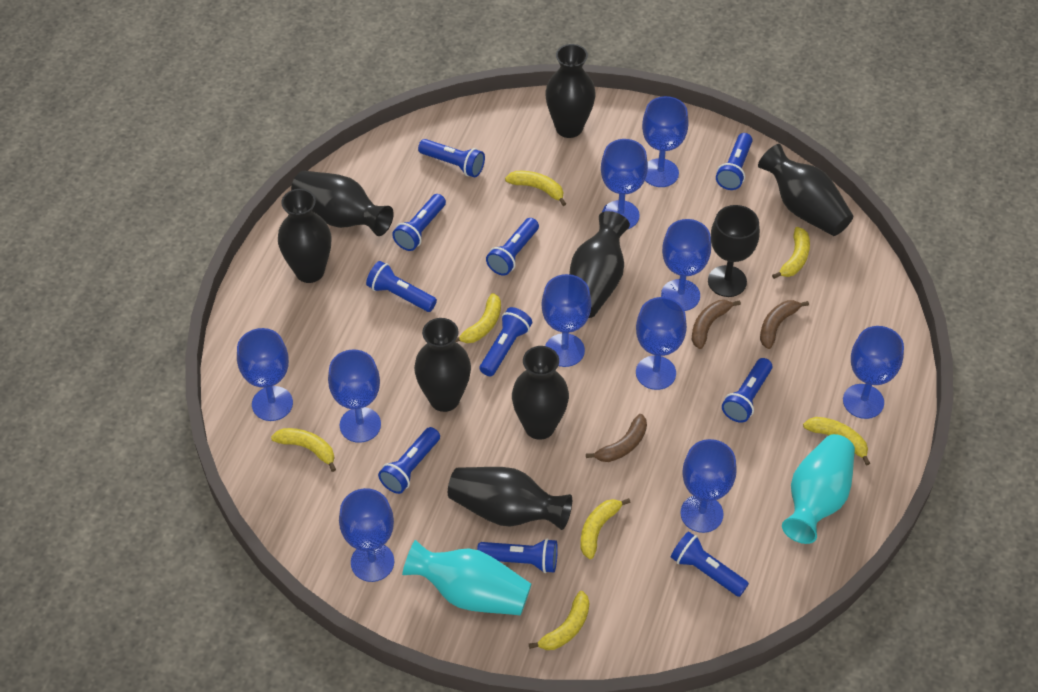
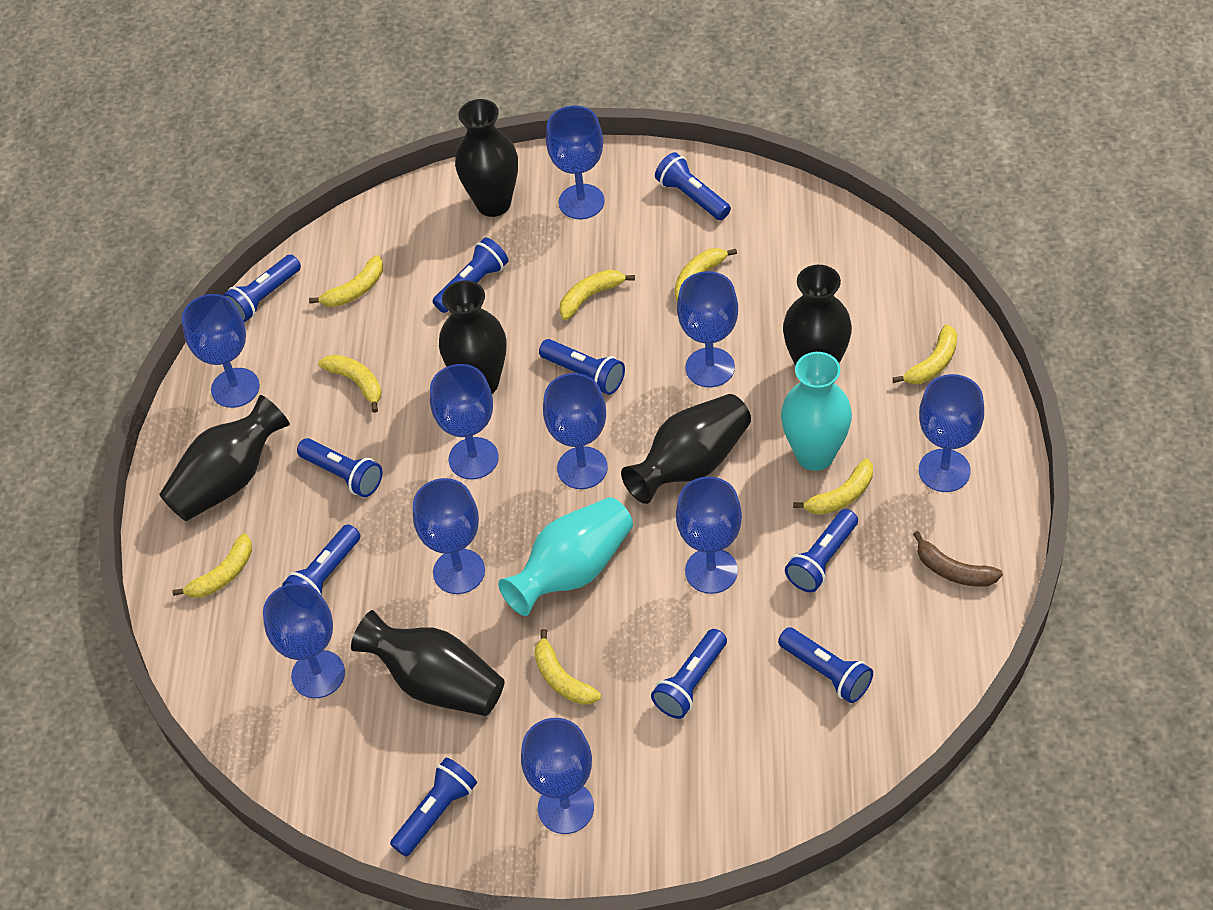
black goblet: [708,205,760,297] = 1 -> none = 0
black vase: [278,189,332,283] [291,171,394,236] [414,318,471,412] [448,467,572,530] [512,346,569,440] [545,44,595,138] [569,211,630,318] [758,144,853,236] = 8 -> [159,395,290,521] [351,610,504,716] [439,280,506,394] [455,99,518,217] [621,394,751,504] [783,265,852,366] = 6
brown banana: [586,414,647,462] [692,300,741,349] [760,300,809,349] = 3 -> [913,531,1003,587] = 1
yellow banana: [271,428,336,472] [455,293,501,343] [505,171,566,206] [529,591,589,650] [581,498,630,559] [772,227,810,279] [803,417,870,465] = 7 -> [173,533,252,598] [309,255,383,307] [318,354,382,413] [534,629,601,705] [560,270,635,320] [674,248,737,302] [793,458,873,515] [893,324,957,384] = 8

